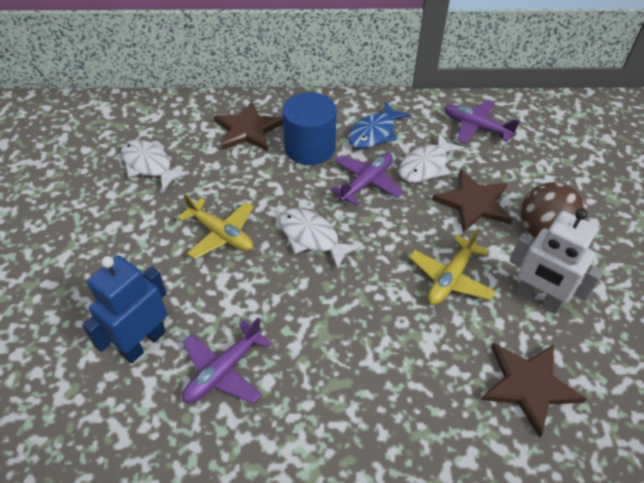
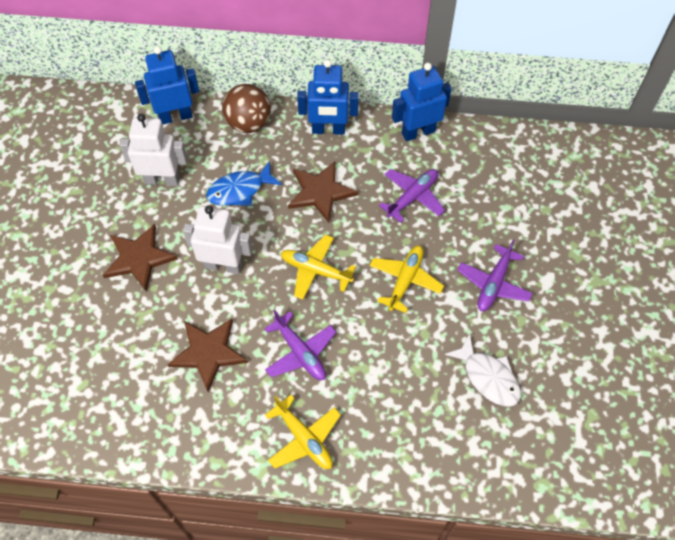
blue cylinder: [282,92,337,165] = 1 -> none = 0
blue robot: [82,255,167,364] = 1 -> [135,46,199,125] [297,59,359,135] [392,63,452,141] = 3
white fish: [121,140,190,191] [279,208,362,270] [399,133,465,183] = 3 -> [444,333,521,406] = 1
white robot: [510,209,603,314] = 1 -> [119,113,188,186] [183,205,253,274] = 2
yellow plane: [178,194,254,259] [409,228,496,305] = 2 -> [265,394,341,469] [281,234,356,300] [369,245,444,313] = 3

